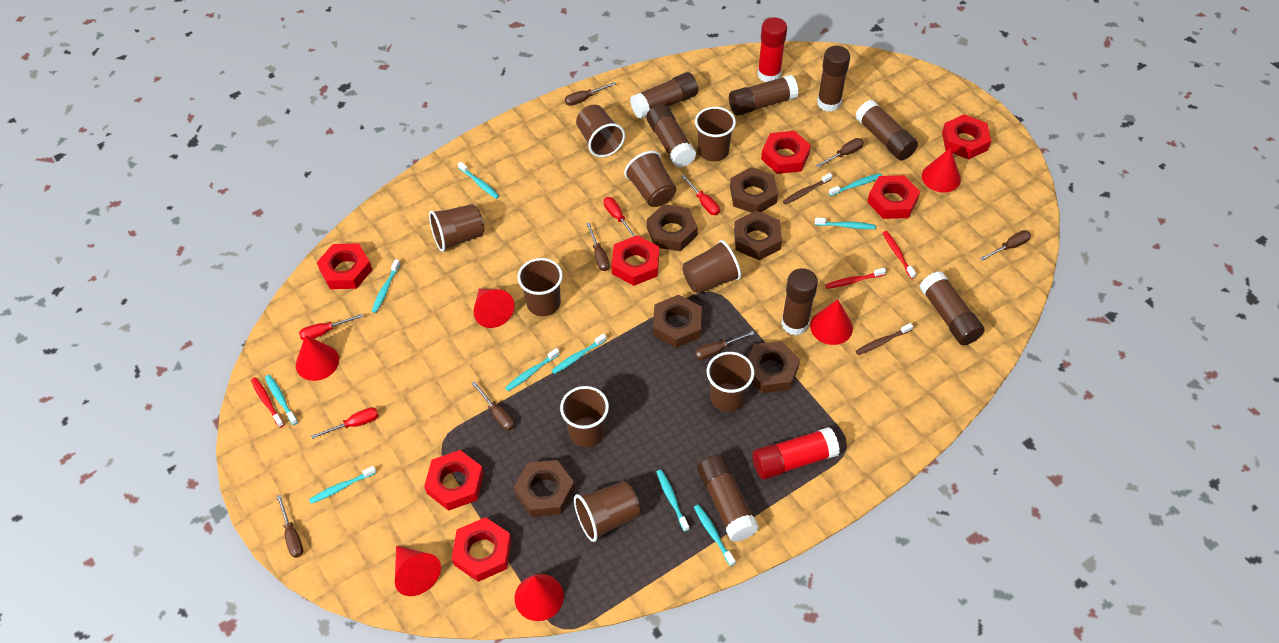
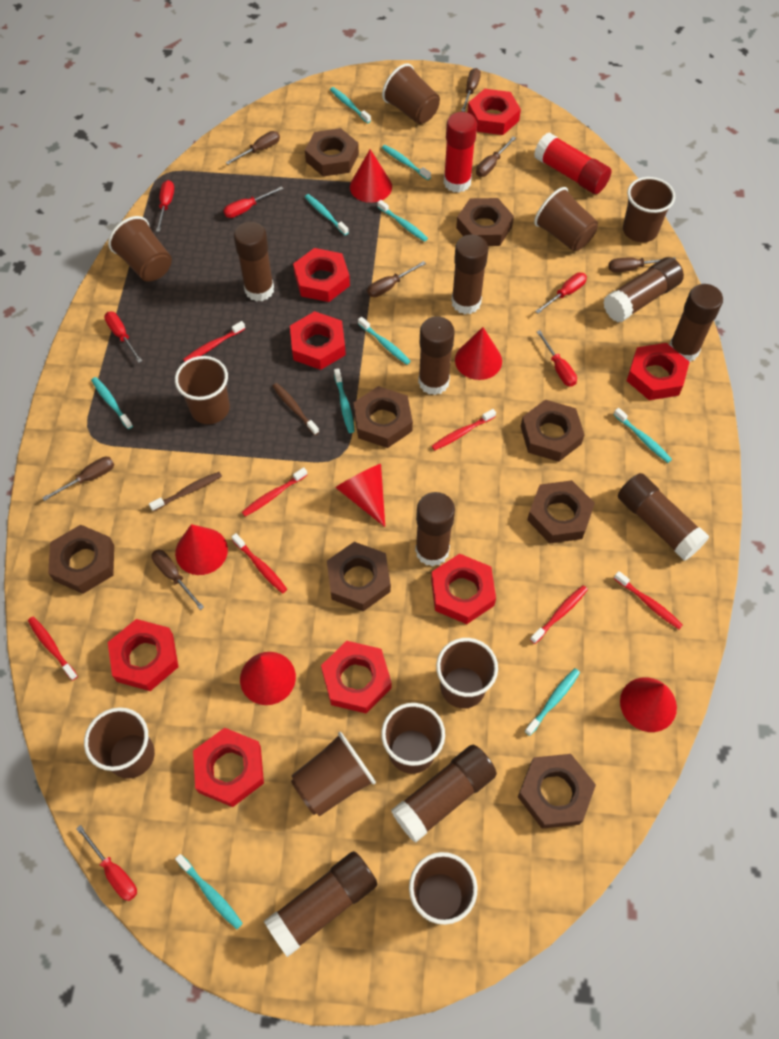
brown cup: [429,204,484,252] [517,258,563,316] [560,386,609,447] [574,481,640,542] [576,105,625,157] [624,151,676,207] [682,240,741,294] [695,107,736,161] [707,352,755,412] = 9 -> [84,707,155,779] [108,216,172,282] [175,356,230,424] [291,732,376,816] [381,703,445,774] [382,63,440,124] [409,852,478,925] [436,638,498,708] [534,187,598,251] [623,177,675,242] = 10
brown glue stick: [630,72,698,119] [647,104,696,168] [697,454,759,542] [729,75,798,116] [781,268,818,335] [817,46,850,112] [855,100,918,160] [920,271,985,345] = 8 -> [234,222,274,302] [264,851,377,957] [391,745,497,842] [415,492,455,566] [418,316,455,395] [451,235,488,314] [603,257,684,322] [618,473,709,561] [669,284,723,362] = 9
brown nut: [514,460,575,517] [647,204,698,251] [653,295,702,348] [730,167,778,213] [734,211,782,260] [748,341,800,393] = 6 -> [48,525,114,594] [305,128,359,177] [327,542,391,611] [353,386,413,448] [456,198,514,246] [518,754,596,829] [521,399,584,462] [527,480,595,543] = 8
red nut: [317,243,372,289] [424,450,484,511] [452,517,511,582] [612,235,659,286] [761,131,811,174] [867,175,920,219] [942,114,991,160] = 7 -> [108,619,178,691] [193,728,264,807] [290,311,346,370] [293,248,350,302] [321,641,391,713] [431,554,496,624] [468,89,521,135] [627,343,689,400] = 8
red screwdriver: [299,314,363,340] [311,407,379,439] [604,197,635,237] [681,175,720,215] = 4 -> [76,825,137,901] [104,312,142,363] [156,180,174,232] [223,186,283,218] [535,272,587,314] [537,330,577,387] = 6
red toothbrush: [251,377,284,428] [825,268,886,289] [883,231,916,279] = 3 -> [28,617,78,681] [183,321,245,362] [232,533,287,593] [242,467,307,516] [432,409,496,451] [530,585,588,644] [614,571,683,629] = 7

